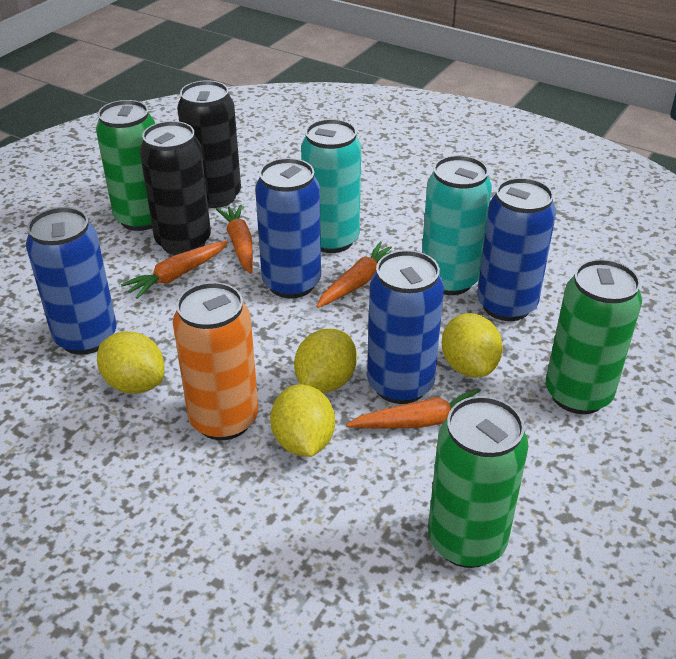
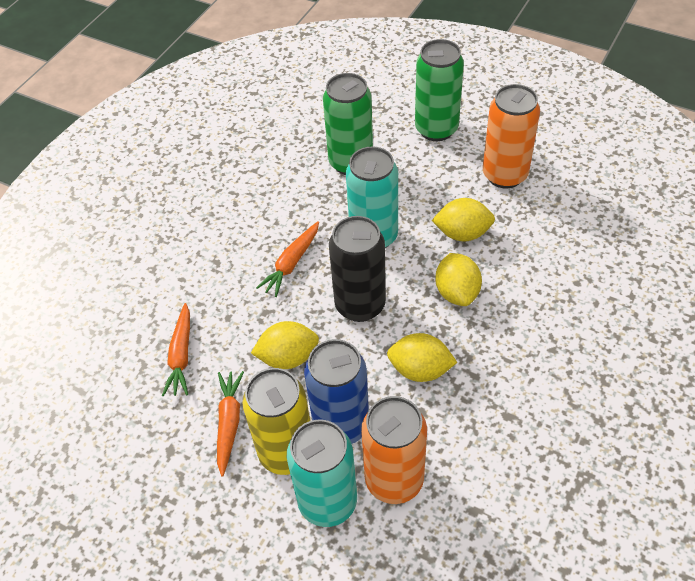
black can: [140,121,211,255] [177,80,241,208] = 2 -> [329,216,386,322] = 1
blue can: [26,207,117,355] [255,158,321,298] [367,250,444,404] [477,178,556,321] = 4 -> [304,339,369,444] = 1
green can: [96,100,155,231] [428,396,528,568] [546,259,642,414] = 3 -> [323,73,373,175] [415,39,464,141] = 2
orange can: [173,282,258,440] = 1 -> [361,396,427,504] [483,84,540,188] = 2
orange carrot: [121,240,228,299] [216,205,253,274] [316,242,392,308] [346,389,481,428] = 4 -> [162,303,190,396] [217,371,244,477] [256,221,319,297] = 3
yellow can: none = 0 -> [242,368,310,475] = 1

